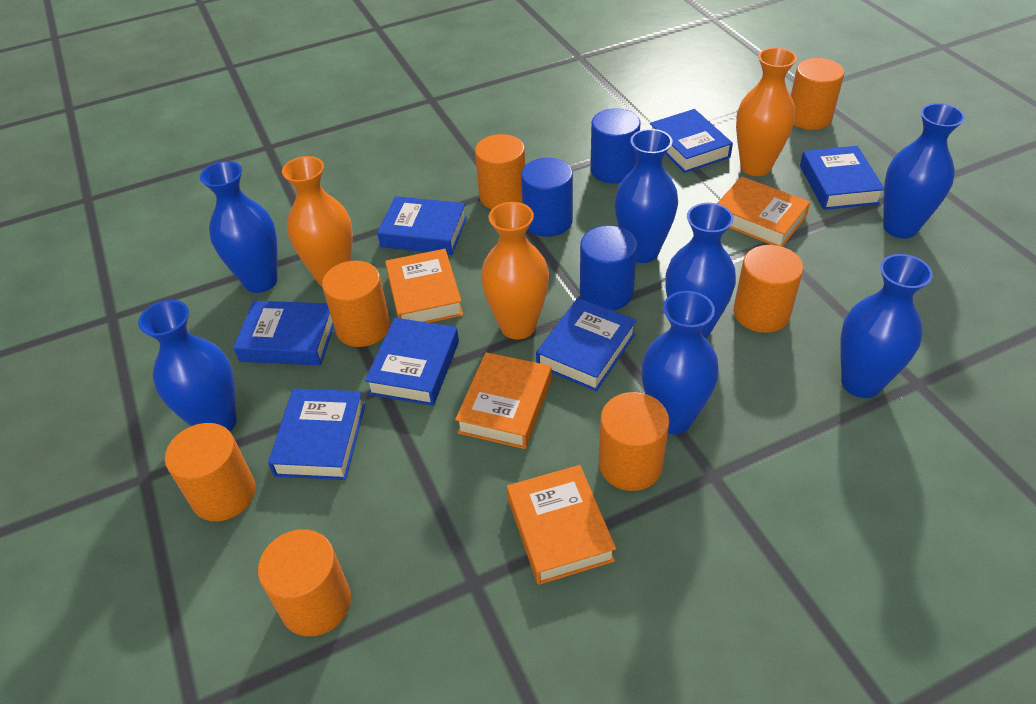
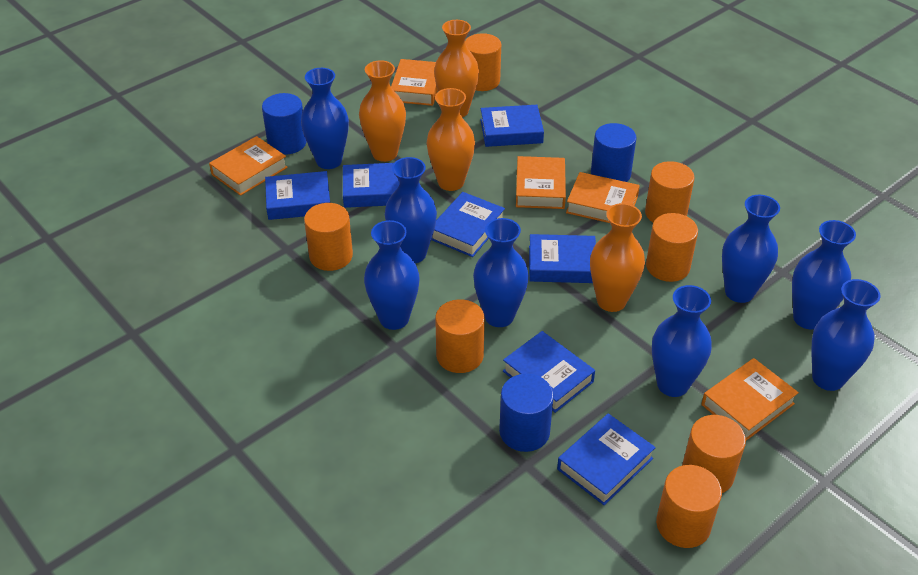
blue vase: [138,300,237,432] [200,161,277,293] [615,129,678,263] [642,291,719,434] [665,203,736,339] [840,254,933,398] [883,103,965,239] = 7 -> [301,68,349,169] [364,220,420,330] [385,157,437,263] [473,218,529,327] [652,285,712,397] [722,195,780,303] [792,220,856,329] [812,279,880,391] = 8
orange book: [385,249,463,323] [455,352,552,449] [507,465,616,585] [717,176,810,247] = 4 -> [209,136,288,196] [391,59,438,106] [516,156,566,209] [566,172,640,223] [701,358,799,441] = 5
orange vase: [282,156,353,286] [481,202,549,340] [736,47,797,176] = 3 -> [359,60,406,162] [427,88,475,191] [434,20,479,117] [590,203,645,312] = 4

